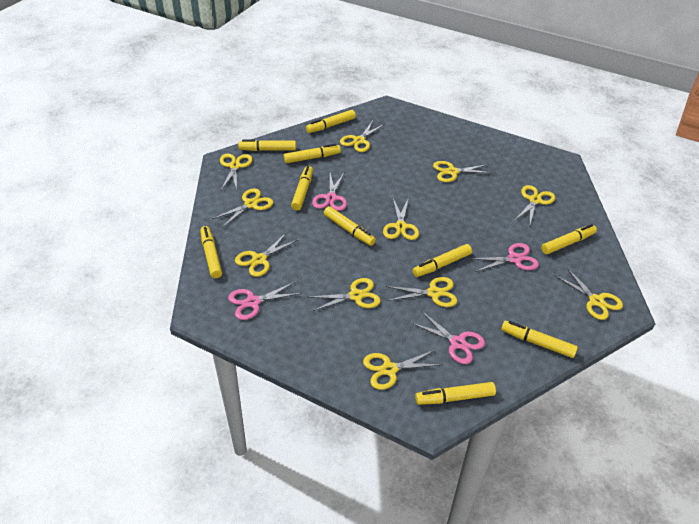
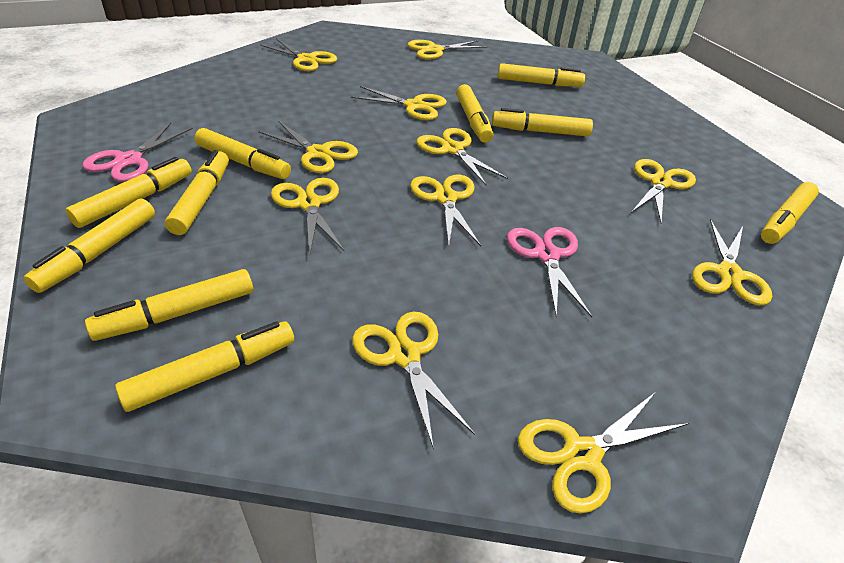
pink scissors: [228,281,302,320] [312,172,347,211] [411,311,485,364] [470,243,539,272] = 4 -> [82,123,193,182] [507,227,592,317] = 2

